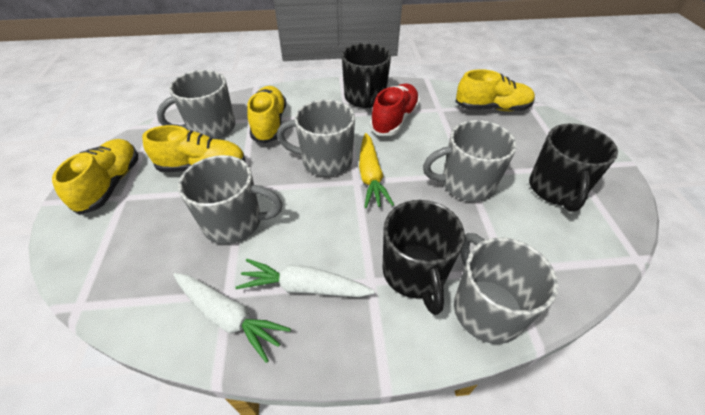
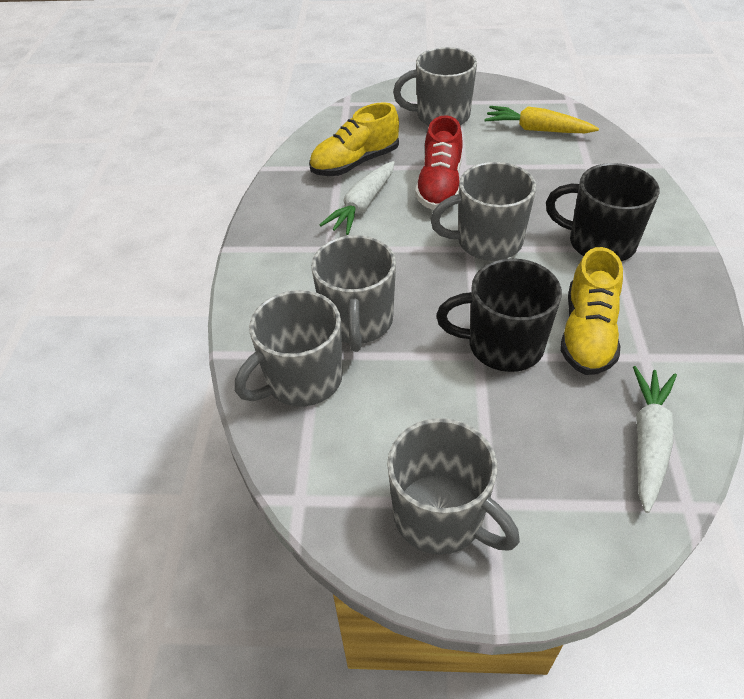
black mug: [342,43,391,108] [383,200,465,315] [529,124,618,212] = 3 -> [436,258,562,372] [546,163,659,261] = 2
yellow shoe: [52,139,138,215] [142,125,246,172] [247,86,286,143] [455,69,535,111] = 4 -> [309,102,399,176] [560,247,623,375] = 2

